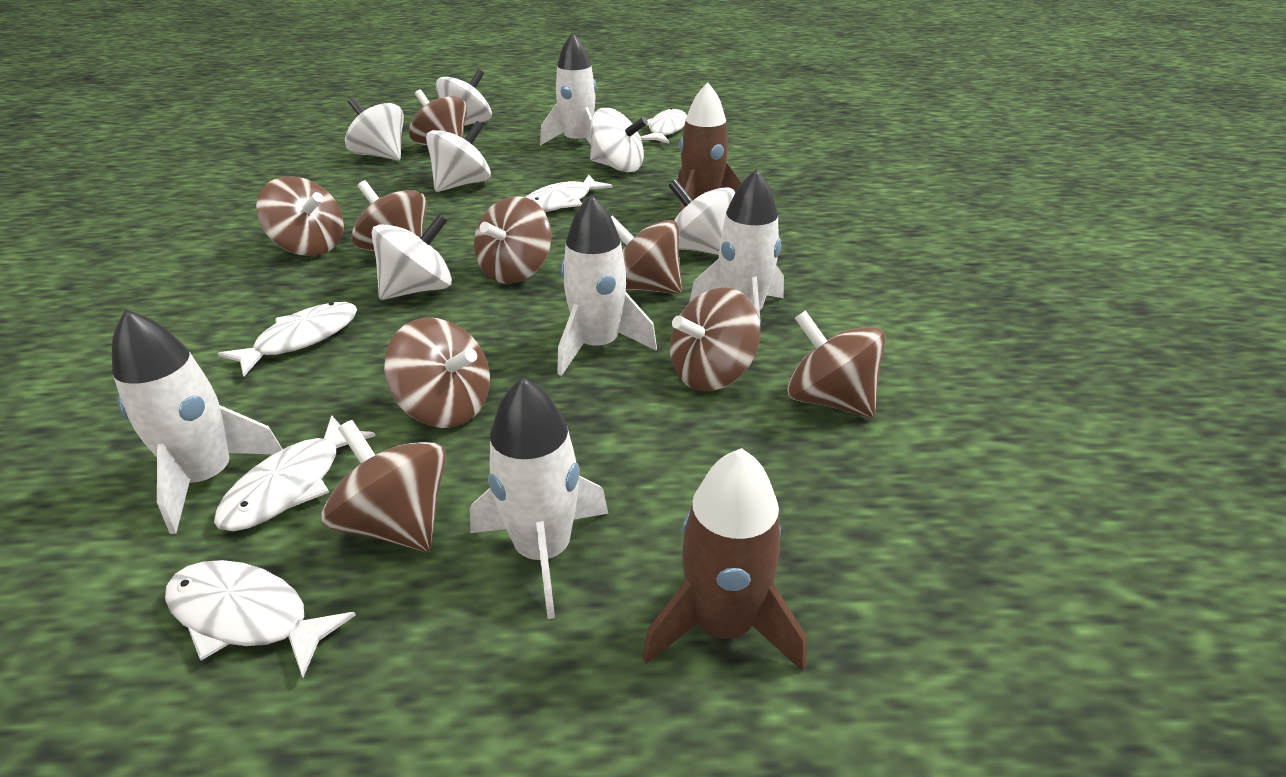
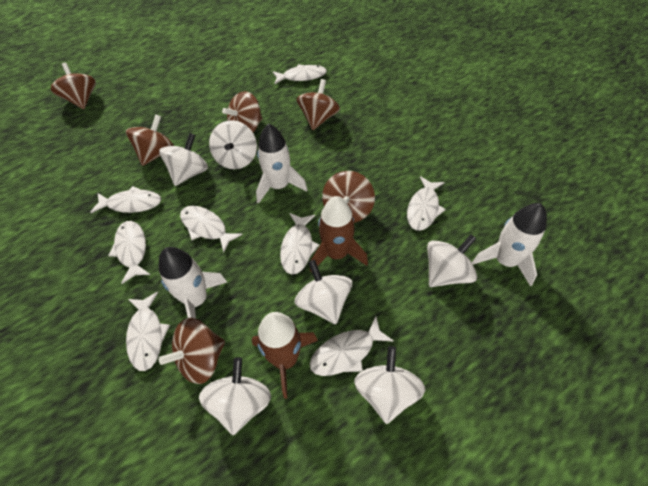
brown spinning top: [256,176,344,256] [321,420,446,552] [351,180,427,251] [384,318,490,428] [409,89,467,146] [474,196,551,284] [611,215,682,294] [670,287,760,391] [787,310,886,418] = 9 -> [51,63,96,109] [126,114,174,166] [159,318,225,384] [222,91,262,132] [296,79,340,130] [322,171,375,223] = 6
white fish: [165,560,356,677] [214,415,376,531] [218,302,357,376] [526,175,613,212] [640,108,687,144] = 5 -> [90,186,161,213] [108,221,150,284] [126,292,170,371] [180,206,243,253] [272,64,327,84] [280,213,320,275] [310,316,394,376] [407,176,446,231] = 8
white rocket: [112,309,283,534] [470,377,608,619] [540,32,596,145] [557,195,657,376] [689,169,784,347] = 5 -> [159,247,227,319] [256,124,307,204] [472,203,547,286] = 3

